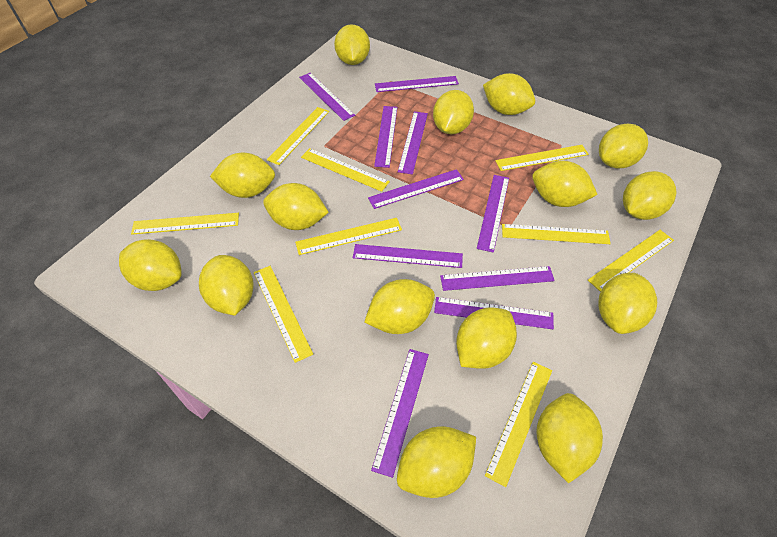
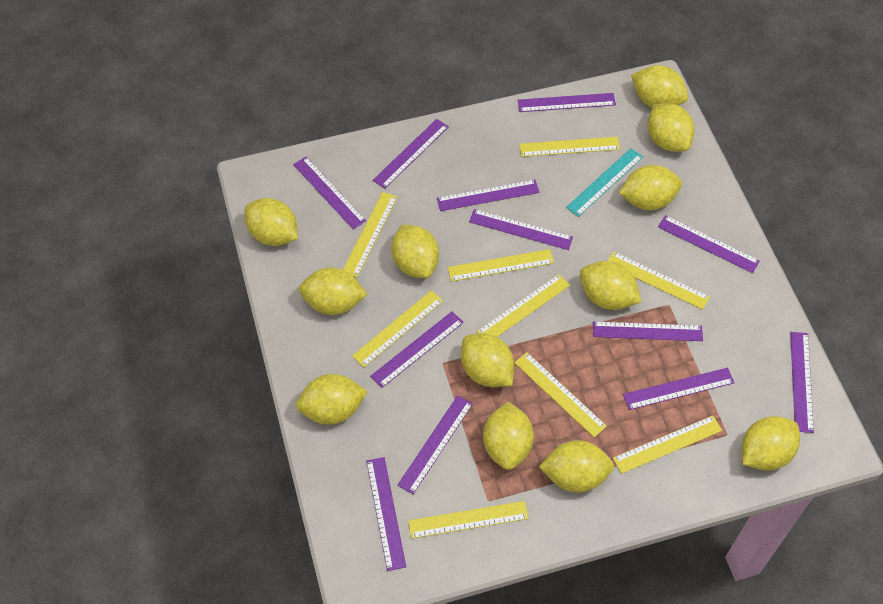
purple ruler: [299,73,355,121] [353,244,463,268] [368,169,464,209] [371,349,429,478] [374,106,397,168] [375,76,459,92] [398,111,428,174] [434,297,554,329] [440,266,555,291] [477,175,509,253] = 10 -> [293,157,366,229] [366,457,406,571] [370,311,464,388] [373,119,449,189] [398,395,473,494] [437,180,539,211] [469,209,573,250] [518,93,616,112] [593,321,703,341] [623,368,734,410] [658,215,760,273] [790,332,814,433] = 12
turquoise ruler: none = 0 -> [566,148,643,217] = 1
yellow lemon: [119,239,182,291] [199,255,253,316] [210,153,275,198] [263,183,329,230] [334,24,370,65] [364,279,435,334] [397,426,476,498] [433,90,474,134] [456,307,517,369] [483,73,535,115] [532,161,598,207] [536,393,603,483] [599,124,648,169] [599,273,657,334] [623,171,676,220] = 15 -> [244,198,298,246] [296,374,368,425] [299,268,367,315] [391,225,439,278] [461,333,514,387] [483,402,534,470] [539,440,614,493] [580,261,642,310] [619,165,682,210] [631,65,688,108] [647,103,695,152] [742,416,800,471] = 12

